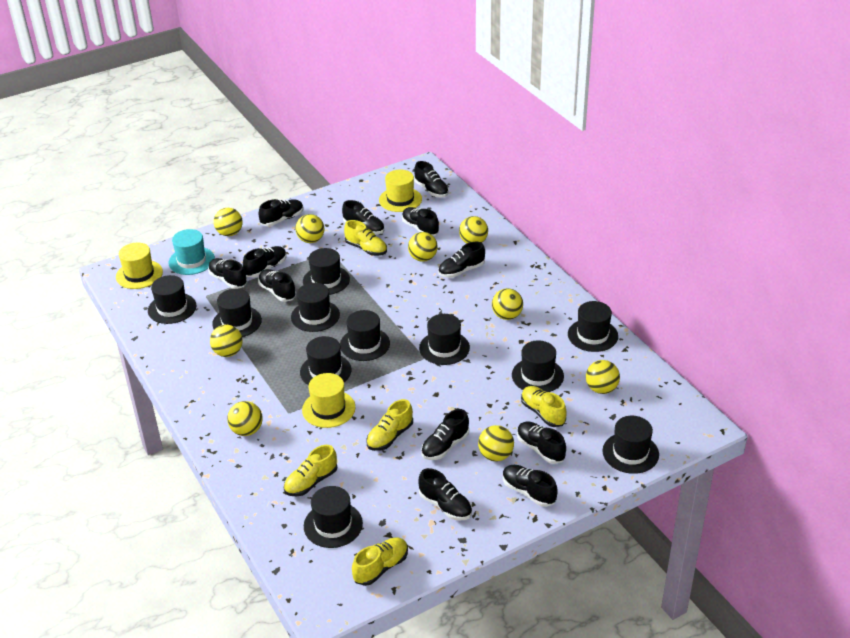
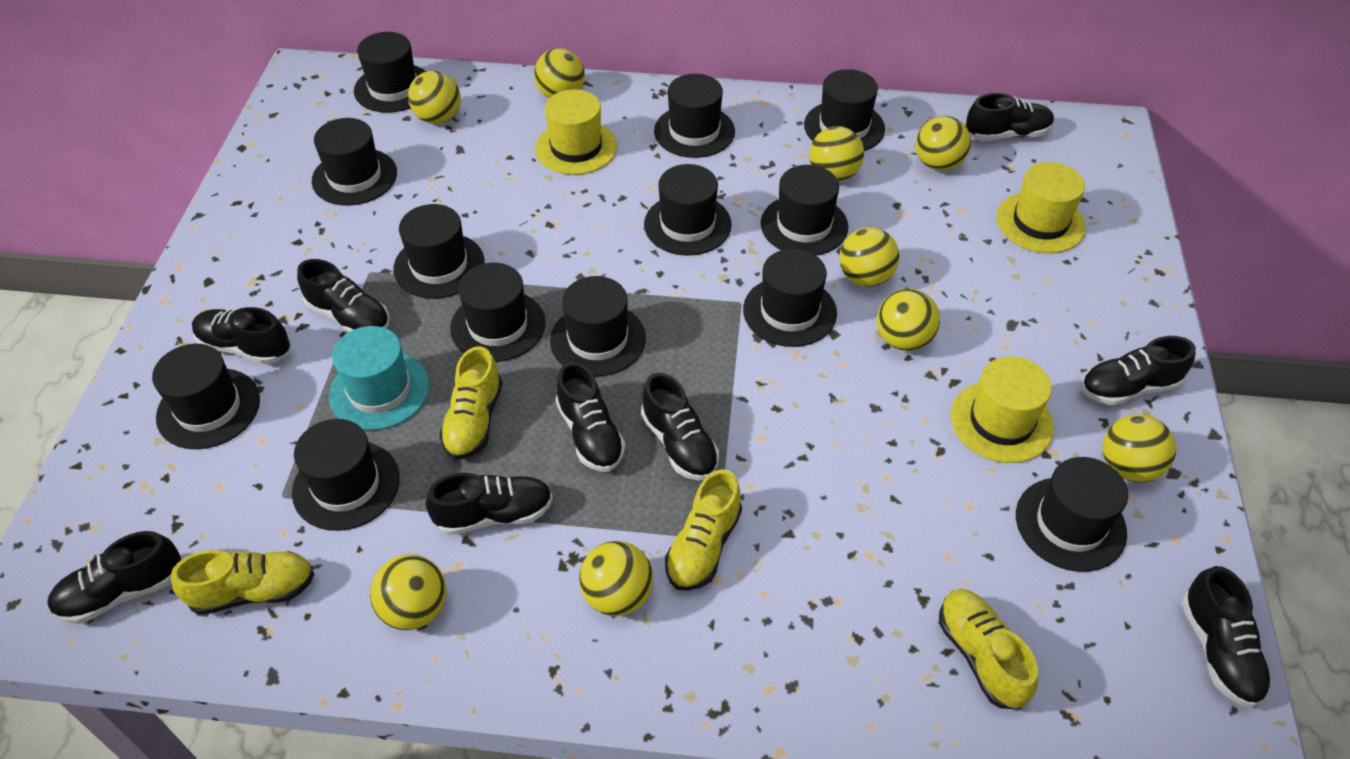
black hat: [148,275,196,324] [212,289,262,337] [291,283,340,332] [300,336,351,385] [303,248,350,295] [304,486,363,548] [340,310,390,361] [419,314,470,365] [512,340,564,392] [568,301,618,352] [603,416,659,474] = 11 -> [152,344,260,449] [292,419,400,531] [312,118,397,206] [354,32,426,113] [393,204,485,299] [450,263,545,362] [550,276,646,376] [644,164,732,256] [654,74,735,158] [743,249,837,347] [760,165,849,255] [804,69,885,151] [1016,457,1128,572] = 13
black shoe: [208,258,247,289] [243,246,287,278] [258,199,304,226] [258,269,296,302] [342,200,384,235] [402,207,439,236] [414,161,449,198] [418,468,472,520] [421,409,469,460] [438,242,485,278] [503,465,557,507] [517,421,566,464] = 12 -> [47,531,182,624] [192,307,290,364] [297,259,390,332] [426,473,553,535] [556,362,626,472] [641,373,719,481] [966,93,1054,141] [1081,336,1196,406] [1182,566,1272,708] = 9
yellow shoe: [284,445,337,497] [344,220,387,256] [352,537,408,586] [366,399,413,451] [521,386,567,427] = 5 -> [171,550,314,615] [439,346,502,460] [665,469,742,591] [939,589,1038,709] = 4

